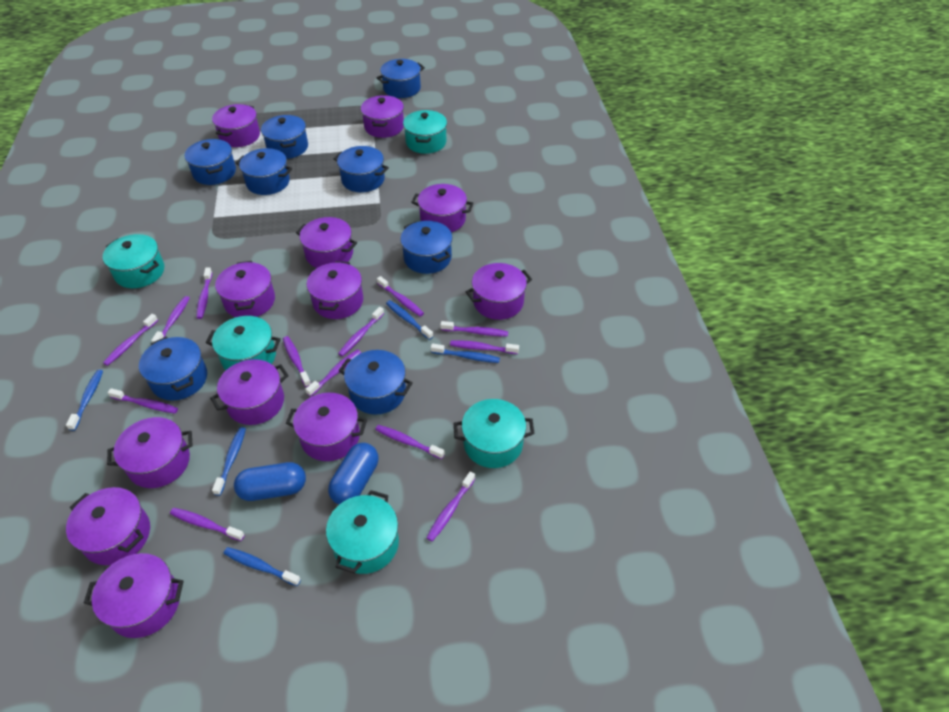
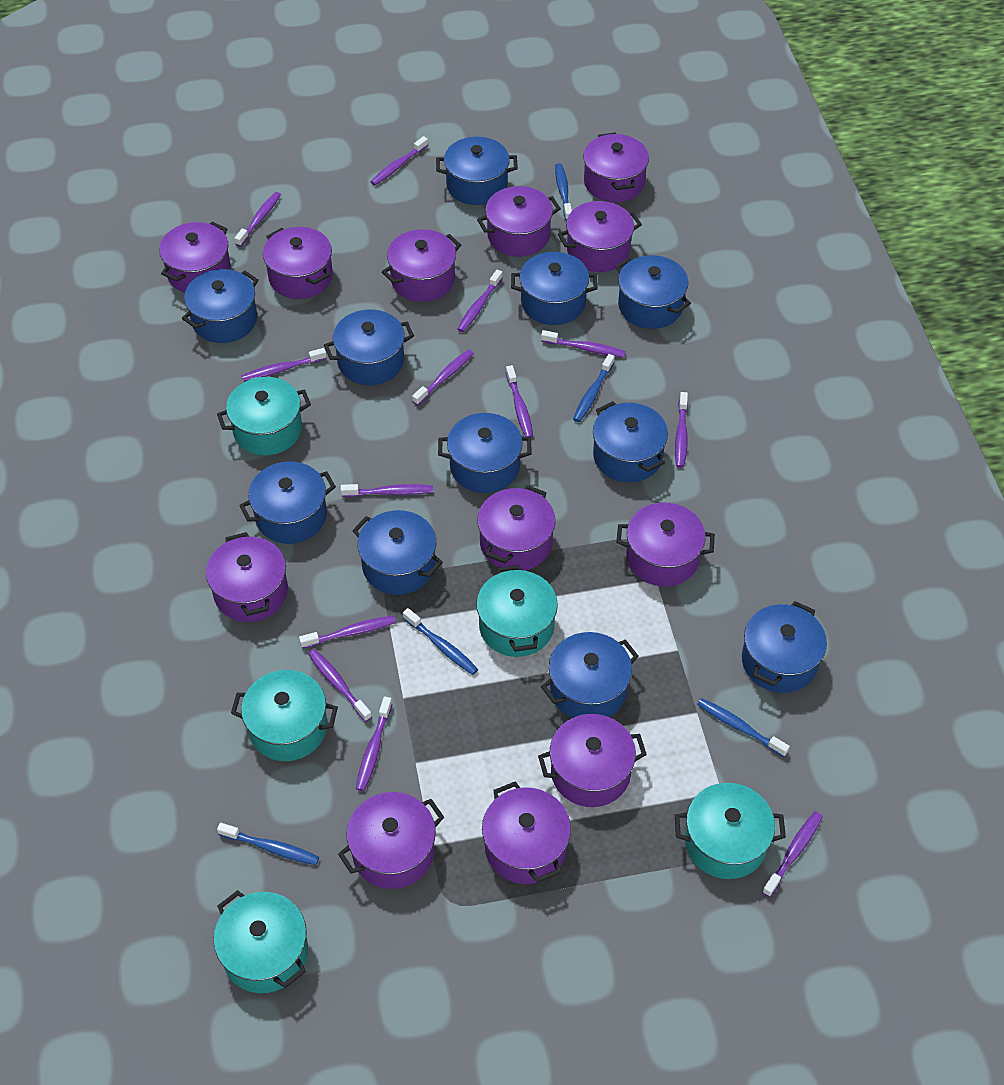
blue capsule: [234,462,306,501] [328,443,378,505] = 2 -> none = 0
blue pot: [139,336,207,400] [185,139,236,185] [236,148,292,195] [261,115,308,159] [333,146,389,192] [338,350,413,415] [376,59,425,98] [400,221,452,274] = 8 -> [182,269,259,343] [239,462,336,544] [324,309,414,385] [352,510,443,595] [436,137,518,205] [438,413,532,493] [511,252,598,325] [541,632,639,718] [593,401,668,482] [616,255,691,329] [742,601,827,693] = 11

